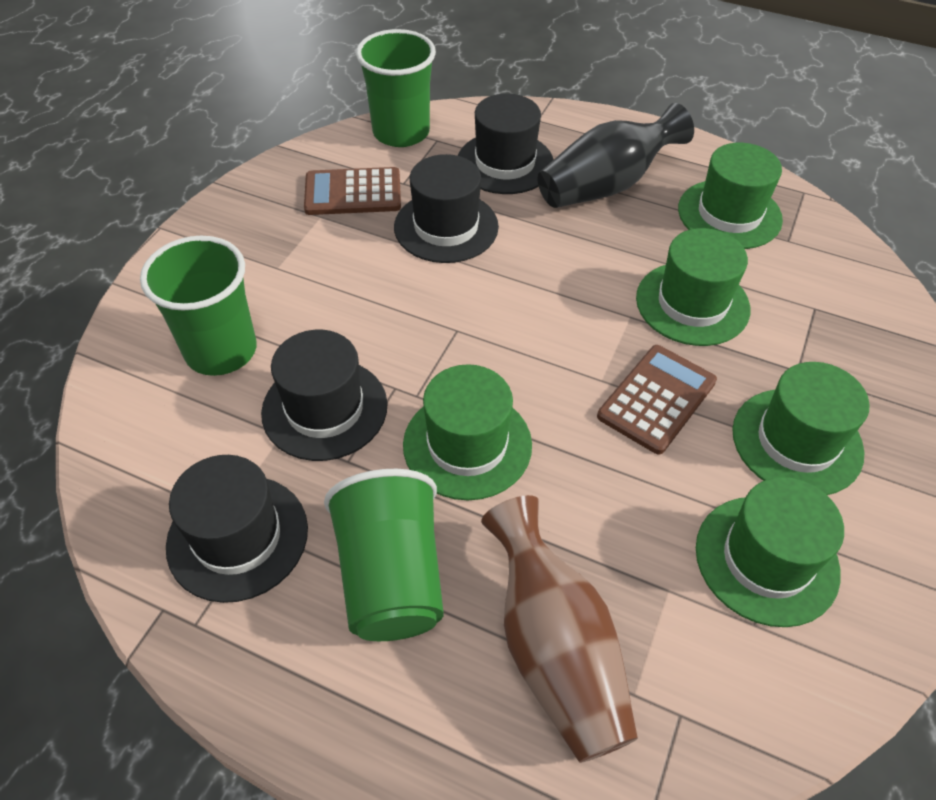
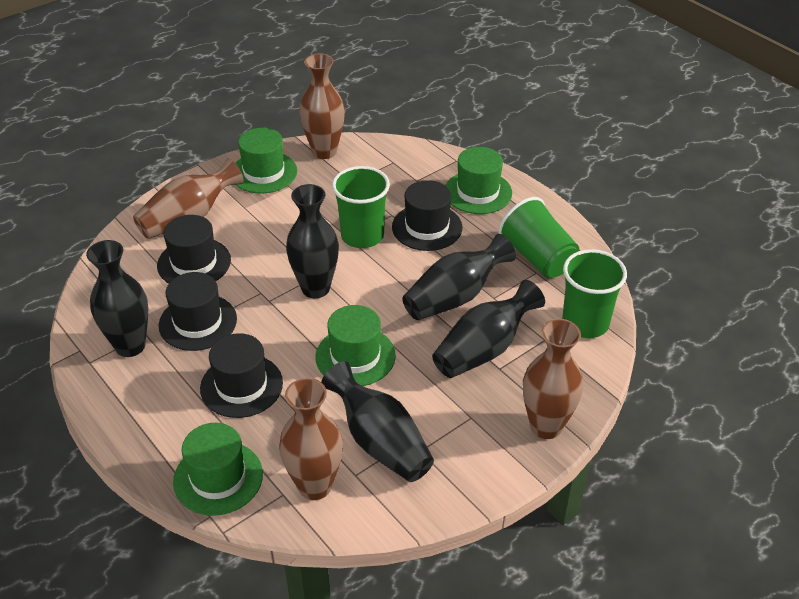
black vase: [538,103,694,208] = 1 -> [86,240,148,357] [286,184,339,298] [321,361,434,482] [402,234,516,320] [432,280,545,378] = 5
brown calculator: [304,167,401,215] [597,345,717,455] = 2 -> none = 0
brown vase: [481,495,638,763] = 1 -> [133,158,244,239] [279,378,343,500] [299,53,345,159] [523,319,583,439] = 4
green hat: [403,364,532,500] [636,228,750,346] [678,143,783,249] [696,477,844,627] [732,362,869,495] = 5 -> [173,423,263,516] [236,128,297,194] [316,305,396,386] [445,147,512,214] = 4

